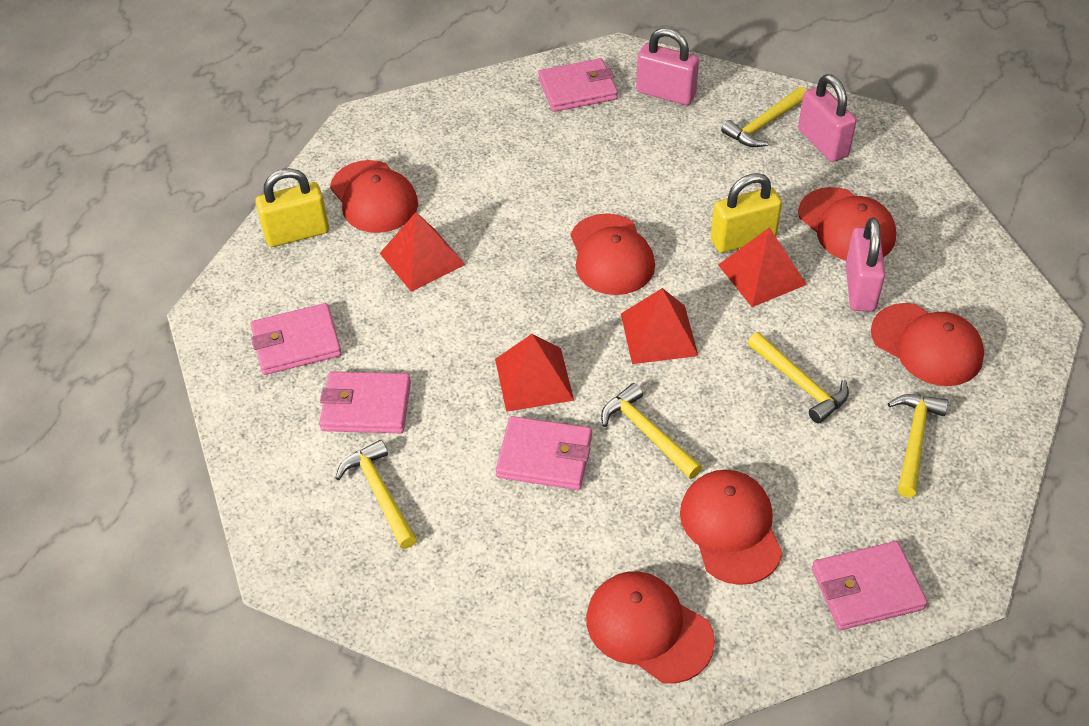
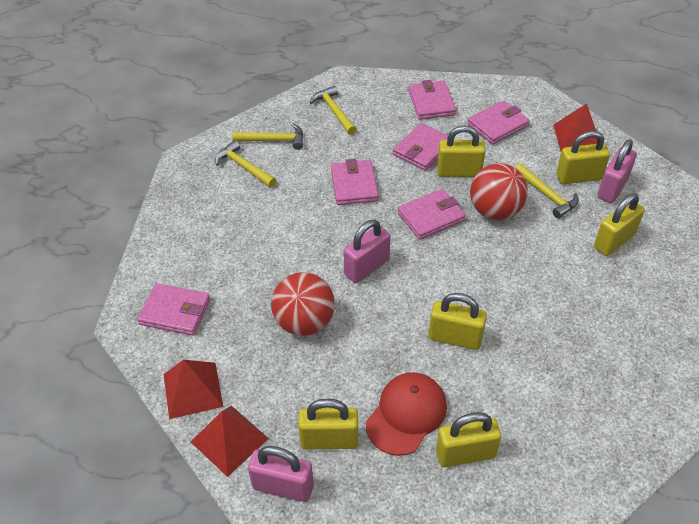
pink wallet: [250,303,342,375] [319,371,411,433] [496,416,592,490] [538,58,618,112] [812,541,927,630] = 5 -> [137,283,211,336] [331,159,379,205] [393,123,448,171] [398,189,466,240] [408,80,456,120] [467,100,530,144] = 6
red ball: none = 0 -> [271,272,335,336] [470,163,528,220] = 2
red cap: [330,160,418,233] [570,213,655,295] [586,571,715,684] [680,470,783,585] [798,187,896,261] [871,303,984,386] = 6 -> [366,372,447,456] = 1
red pyramid: [380,212,466,292] [495,334,574,412] [621,288,698,364] [718,227,807,307] = 4 -> [164,360,223,419] [191,406,269,477] [554,104,597,152] = 3
yellow hammer: [336,440,417,549] [601,383,702,479] [721,87,806,147] [748,332,849,424] [888,394,948,498] = 5 -> [215,140,276,187] [233,124,303,150] [310,86,356,135] [515,163,579,219] = 4
yellow padlock: [255,168,329,247] [711,173,782,253] = 2 -> [298,399,358,450] [429,293,487,350] [436,412,501,467] [437,125,485,177] [556,131,610,184] [594,193,645,256] = 6

